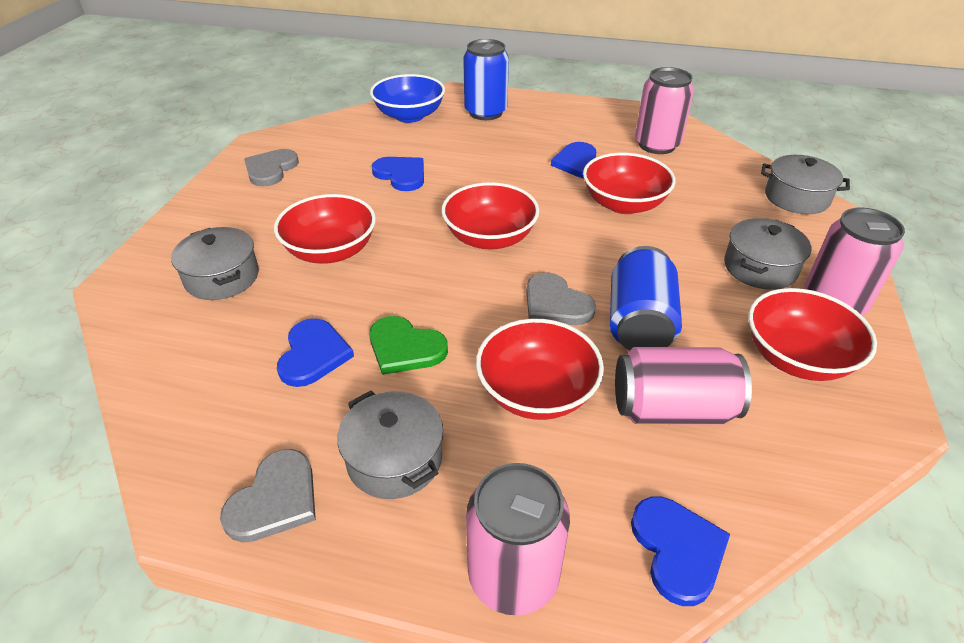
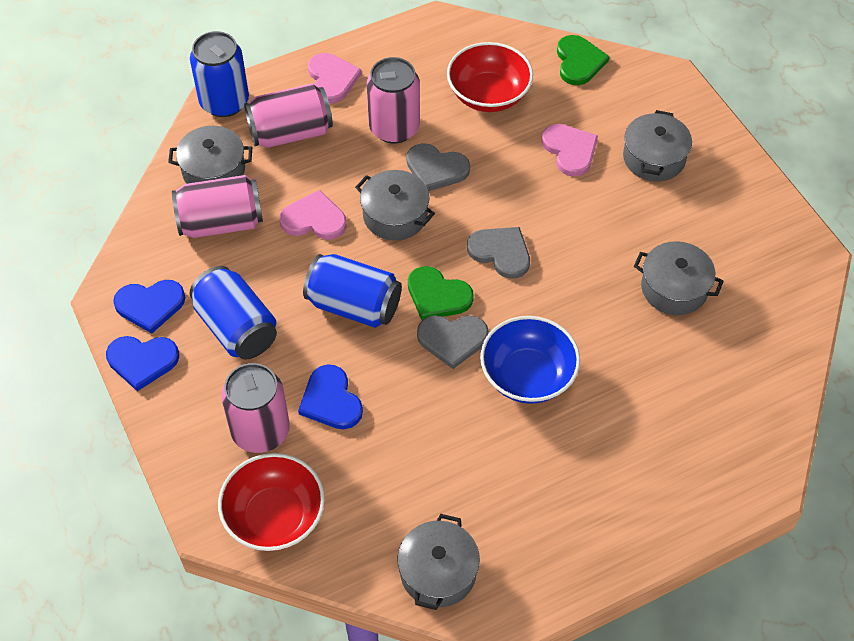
blue can: [463,39,509,120] [610,246,682,351] = 2 -> [190,31,249,117] [190,266,277,359] [303,254,402,328] = 3
blue heart: [277,318,354,387] [372,157,424,191] [551,142,596,178] [631,497,730,606] = 4 -> [106,336,179,391] [113,280,185,333] [298,364,363,429] = 3
green heart: [369,316,448,375] = 1 -> [408,266,474,320] [557,35,609,85] = 2
grey pot: [171,227,259,300] [337,391,443,499] [724,218,811,290] [761,155,850,214] = 4 -> [168,126,252,184] [355,170,435,241] [398,514,480,610] [623,110,692,181] [634,241,724,315] = 5
pink heart: none = 0 -> [279,190,347,240] [308,53,362,103] [542,124,598,176] = 3
red bowl: [274,194,376,264] [442,182,539,249] [476,319,604,420] [583,153,676,214] [748,288,877,381] = 5 -> [218,453,325,551] [447,42,533,112] = 2

